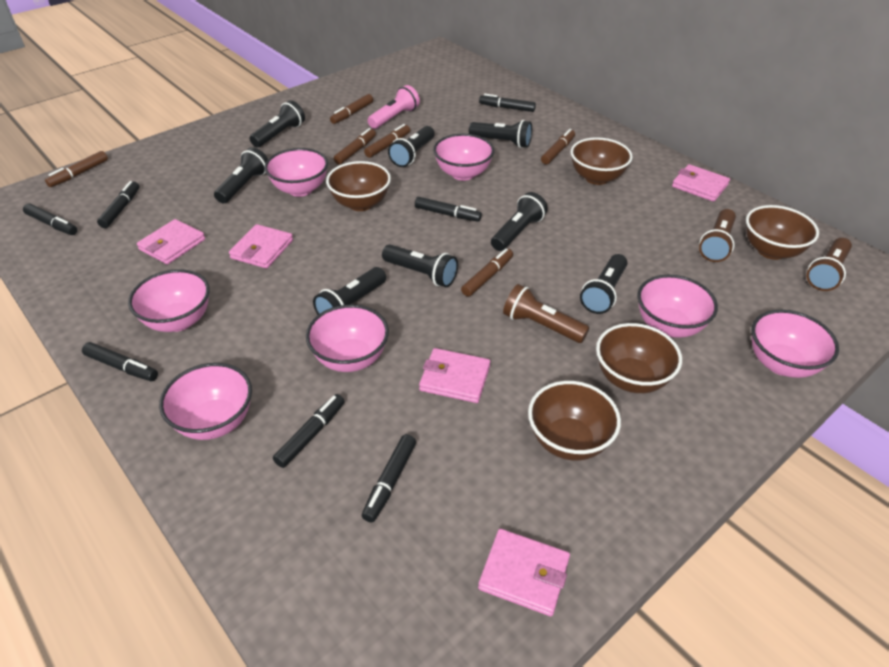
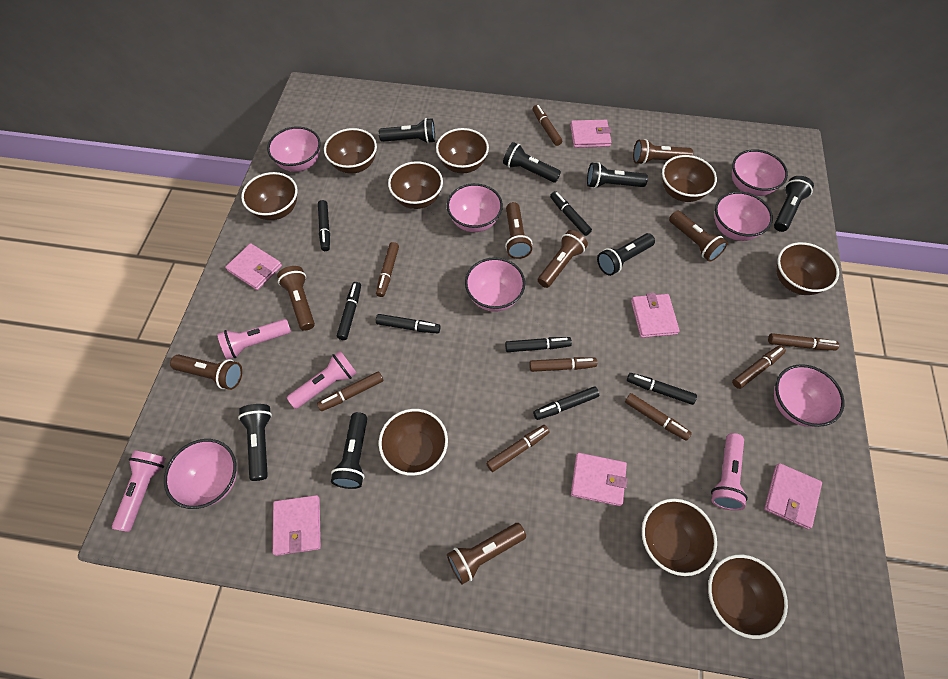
black flashlight: [214,147,268,204] [250,100,305,147] [313,267,386,315] [382,245,458,287] [388,126,435,167] [469,120,532,148] [491,192,548,251] [580,254,627,314] = 8 -> [238,404,272,481] [331,412,367,489] [379,118,435,144] [503,142,561,183] [587,162,648,188] [597,233,655,276] [774,176,814,232] = 7
brown bowl: [326,161,391,211] [528,381,621,461] [571,137,633,185] [596,323,682,393] [746,205,819,260] = 5 -> [241,172,298,220] [324,128,377,174] [379,409,448,476] [388,161,443,209] [436,128,489,174] [642,499,717,576] [662,155,717,202] [708,555,788,639] [776,242,839,295] = 9
brown flashlight: [503,284,589,343] [699,209,736,262] [807,238,852,291] = 3 -> [170,354,242,390] [277,266,315,331] [447,523,526,585] [505,202,532,259] [538,230,588,288] [633,139,693,165] [669,211,728,262] = 7
brown marker: [45,151,108,187] [330,94,373,124] [334,128,376,165] [364,124,410,158] [461,248,513,297] [541,129,575,165] = 6 -> [317,371,383,411] [376,242,399,297] [486,425,550,472] [529,357,597,372] [533,105,562,146] [625,393,692,441] [732,345,786,389] [768,333,839,350] = 8
pink flashlight: [368,85,420,129] = 1 -> [112,451,166,532] [217,319,291,360] [287,351,357,409] [711,433,748,511] = 4
pink wallet: [137,219,205,264] [229,224,293,269] [419,348,490,403] [478,529,570,616] [672,164,730,202] = 5 -> [225,243,282,290] [273,495,321,556] [570,120,611,148] [571,453,627,506] [631,293,680,338] [764,463,822,529] = 6

